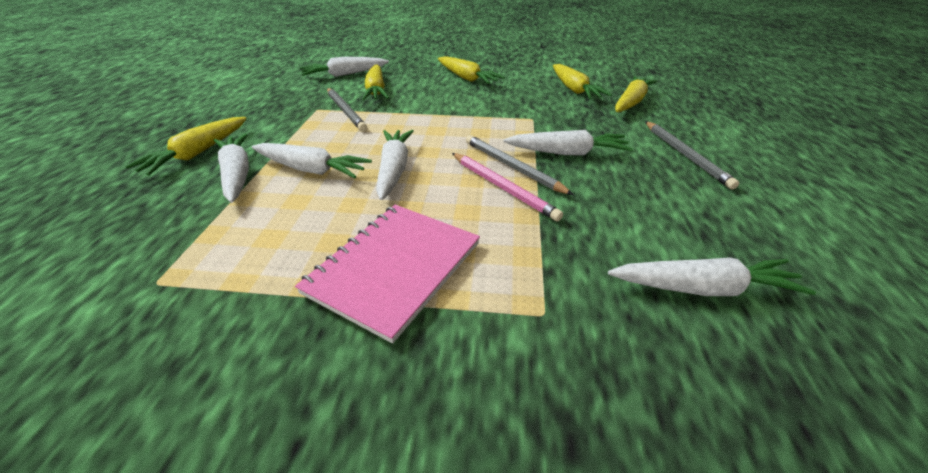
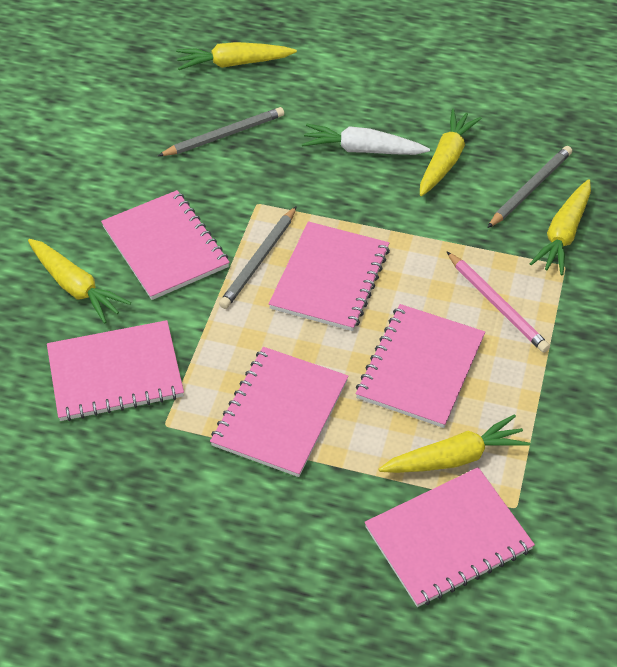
pink notebook: [295,205,480,344] = 1 -> [47,320,184,421] [101,190,230,300] [210,347,349,477] [269,221,390,331] [356,304,485,428] [365,467,535,607] = 6
white carrot: [214,133,249,203] [252,143,372,178] [300,57,389,77] [376,130,414,200] [503,130,633,155] [608,257,816,296] = 6 -> [302,124,430,155] = 1

